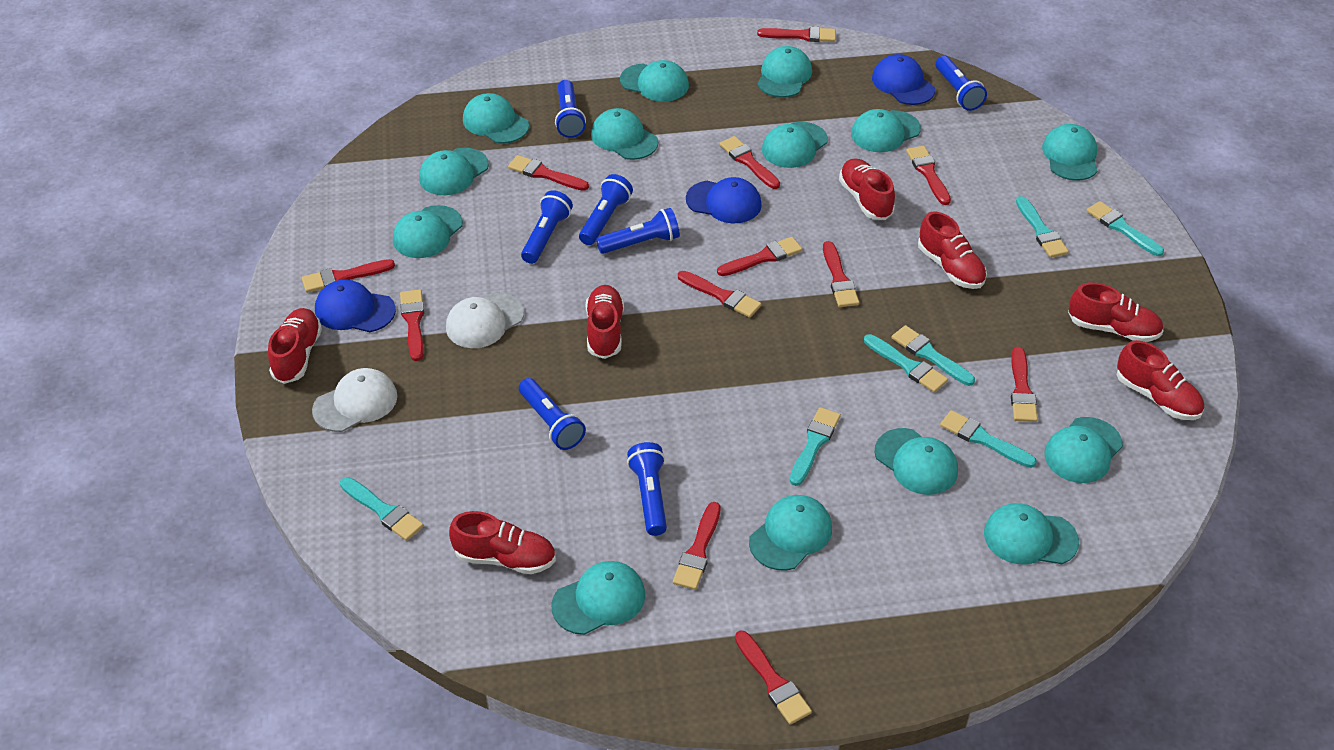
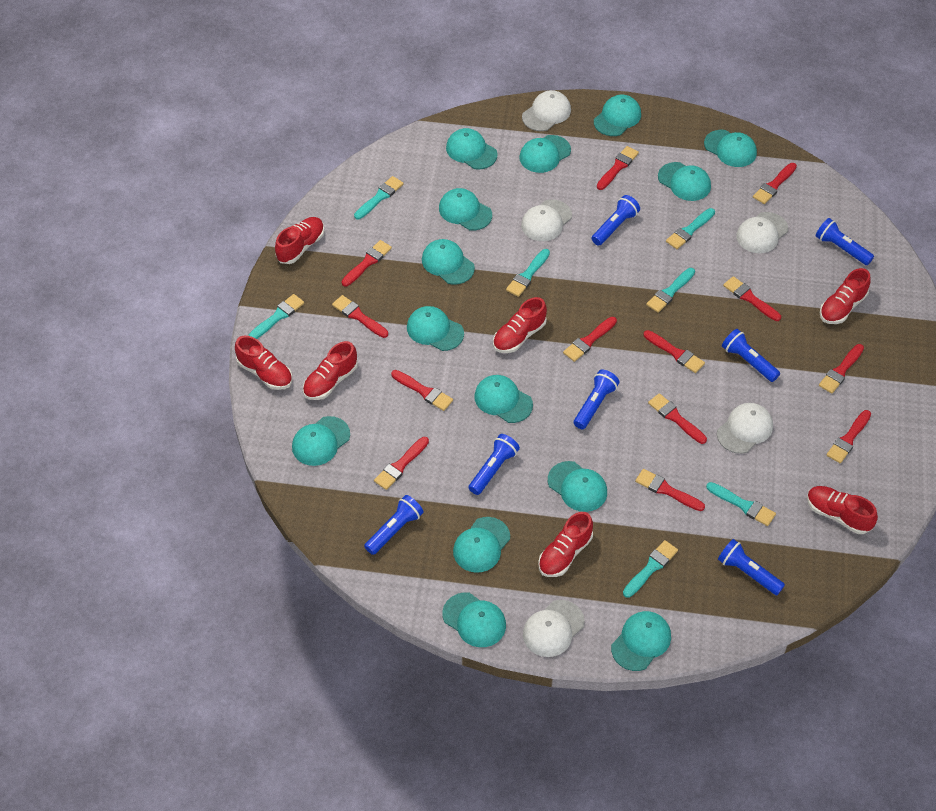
blue cap: [315,279,396,332] [686,177,762,223] [872,54,935,105] = 3 -> none = 0
red brush: [302,259,395,293] [400,289,425,361] [508,155,589,191] [673,502,721,590] [678,271,761,318] [717,237,802,276] [719,136,780,189] [735,630,812,725] [757,27,836,42] [823,241,859,307] [906,146,951,205] [1011,347,1038,422] = 12 -> [332,295,388,338] [341,240,392,286] [374,437,429,490] [391,370,453,411] [563,317,617,362] [597,146,639,190] [635,469,705,511] [644,330,705,373] [648,393,707,444] [723,276,781,321] [753,163,797,204] [819,344,864,394] [826,410,871,463] = 13
white cap: [312,368,397,432] [446,293,524,348] = 2 -> [521,200,572,241] [522,90,571,131] [523,600,585,657] [717,403,773,454] [736,212,788,254] = 5

